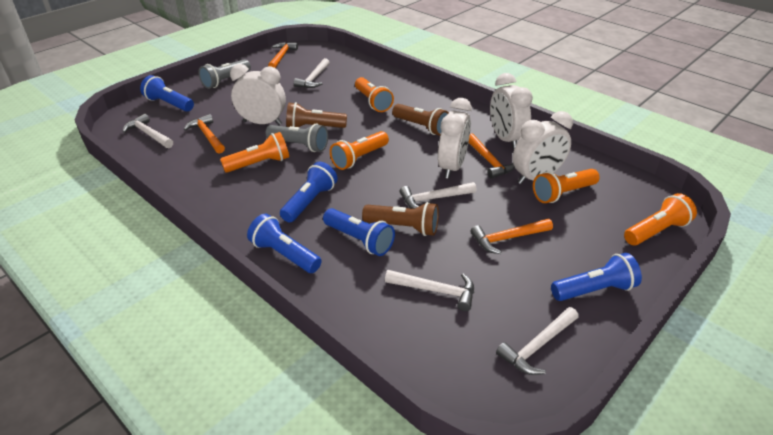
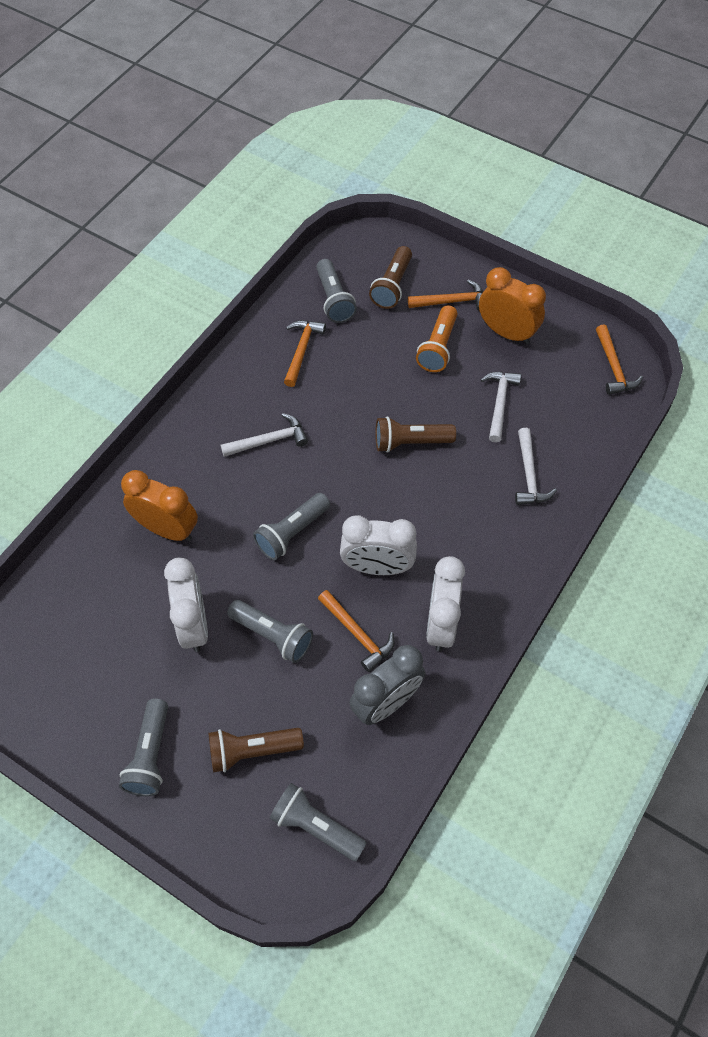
blue flashlight: [140,75,194,112] [247,214,321,273] [280,162,338,222] [323,208,395,256] [551,253,642,301] = 5 -> none = 0
grey clock: none = 0 -> [349,645,425,725] = 1
grey flashlight: [198,59,251,89] [265,123,328,152] = 2 -> [119,698,168,796] [227,600,313,663] [253,493,330,560] [270,783,367,861] [316,259,357,323] = 5
orange clock: none = 0 -> [121,470,198,541] [479,267,546,344] = 2
orange flashlight: [220,132,289,173] [330,131,389,170] [355,77,394,112] [533,169,600,203] [624,193,697,245] = 5 -> [416,305,457,372] = 1
white clock: [230,64,286,125] [438,98,472,179] [490,73,533,149] [513,111,573,184] = 4 -> [164,558,208,652] [340,515,417,575] [426,556,465,651] = 3
white hammer: [123,114,173,148] [293,58,330,88] [385,270,474,311] [399,182,476,209] [496,307,579,375] = 5 -> [221,413,308,457] [481,372,521,443] [515,428,557,505] = 3

